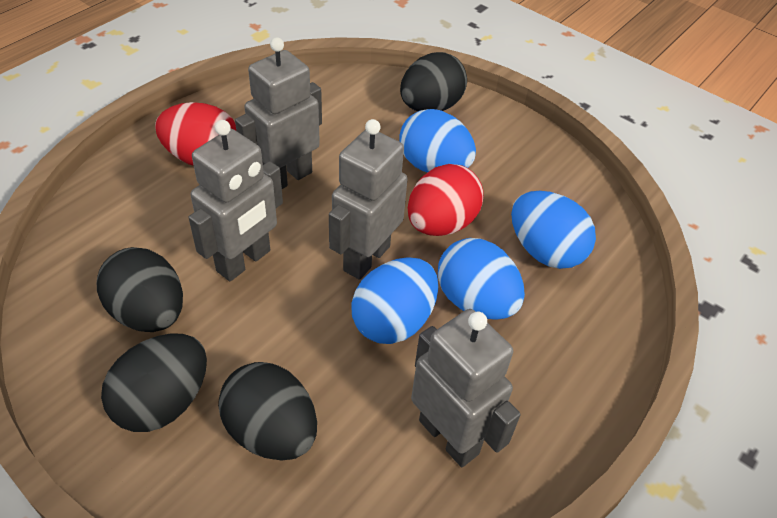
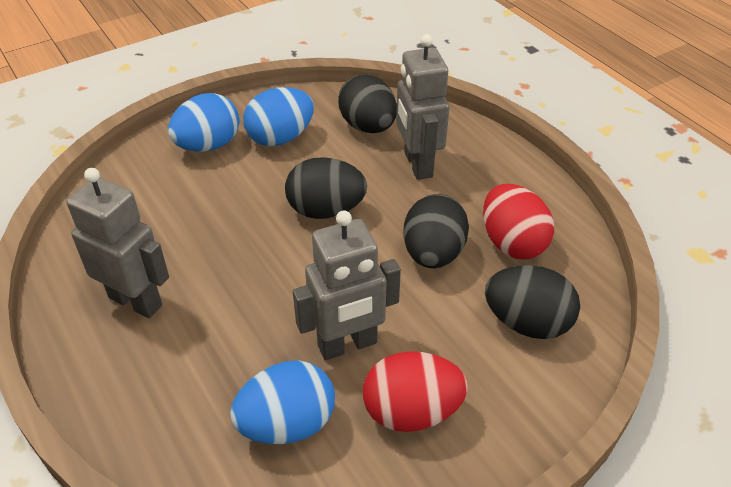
blue egg: [351,257,438,344] [399,109,476,172] [438,238,525,320] [511,191,596,269] = 4 -> [168,93,240,152] [230,360,335,444] [243,87,314,147] = 3
grey robot: [189,120,283,281] [235,37,322,189] [329,119,408,280] [411,309,521,467] = 4 -> [66,168,169,318] [293,211,401,360] [396,34,450,180] = 3

